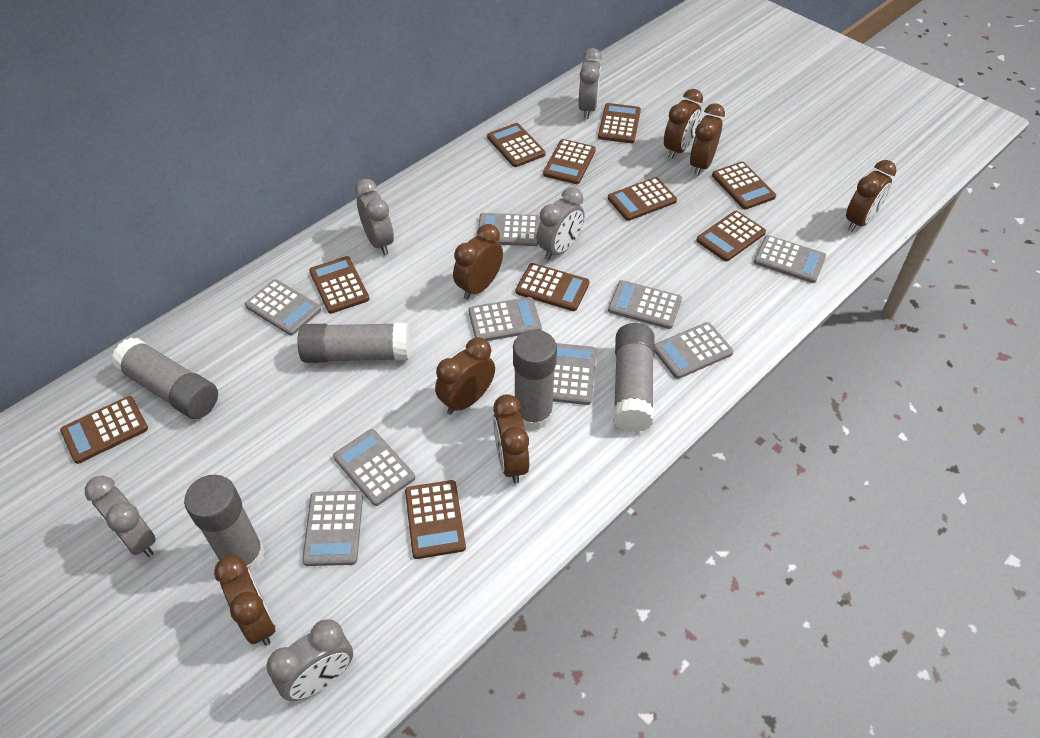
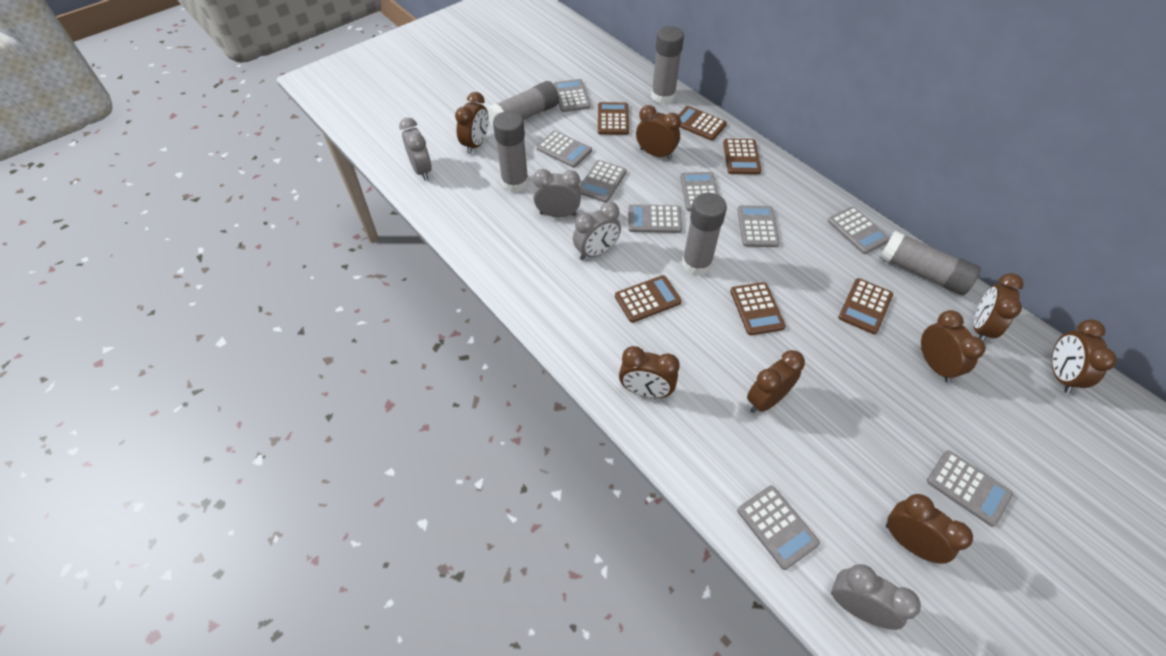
brown calculator: [60,396,148,464] [309,256,369,314] [405,480,466,559] [487,123,546,167] [516,263,589,311] [543,139,596,184] [598,103,641,143] [608,177,677,221] [696,211,766,262] [712,162,776,209] = 10 -> [598,102,629,135] [615,275,682,323] [678,106,727,141] [723,139,761,174] [730,282,786,335] [838,278,893,334] = 6
brown clock: [214,555,275,646] [435,338,495,415] [453,224,503,300] [493,394,529,484] [664,89,703,159] [690,103,725,176] [846,160,896,232] = 7 -> [455,92,489,154] [619,346,680,398] [636,105,681,160] [747,350,805,413] [886,494,973,564] [921,310,986,382] [974,273,1024,341] [1052,320,1117,393] = 8
grey clock: [85,476,156,557] [267,619,353,701] [355,179,394,255] [537,187,584,261] [578,48,602,119] = 5 -> [399,118,432,181] [533,169,581,217] [573,202,621,260] [831,564,921,630] = 4

